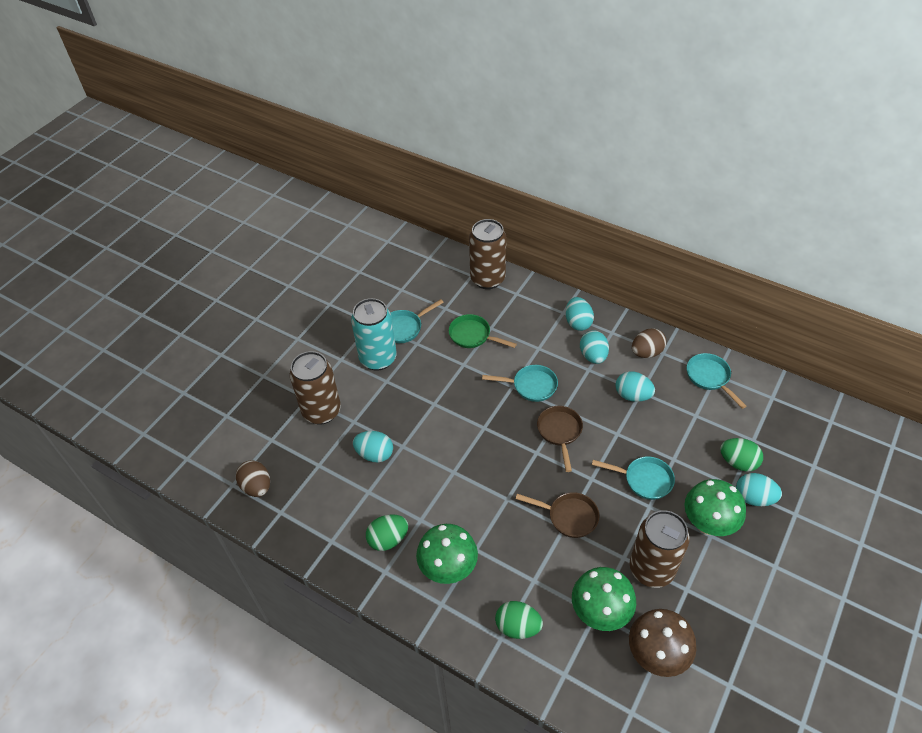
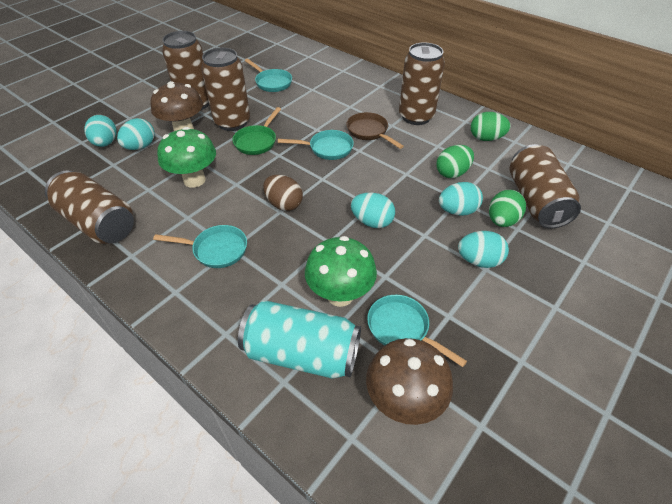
brown can: [290,351,341,424] [469,219,506,289] [630,510,690,588] = 3 -> [45,170,134,244] [162,31,209,110] [201,48,250,131] [399,42,445,125] [509,144,581,229] = 5
brown egg: [236,460,270,497] [632,328,666,358] = 2 -> [263,175,303,211] = 1
brown mushroom: [629,609,696,677] = 1 -> [150,81,203,131] [366,338,453,425] = 2
brown pan: [516,492,599,538] [537,406,583,472] = 2 -> [346,112,404,149] = 1
green mushroom: [416,524,478,584] [572,567,636,631] [684,479,746,536] = 3 -> [157,127,216,188] [305,236,377,307] = 2

